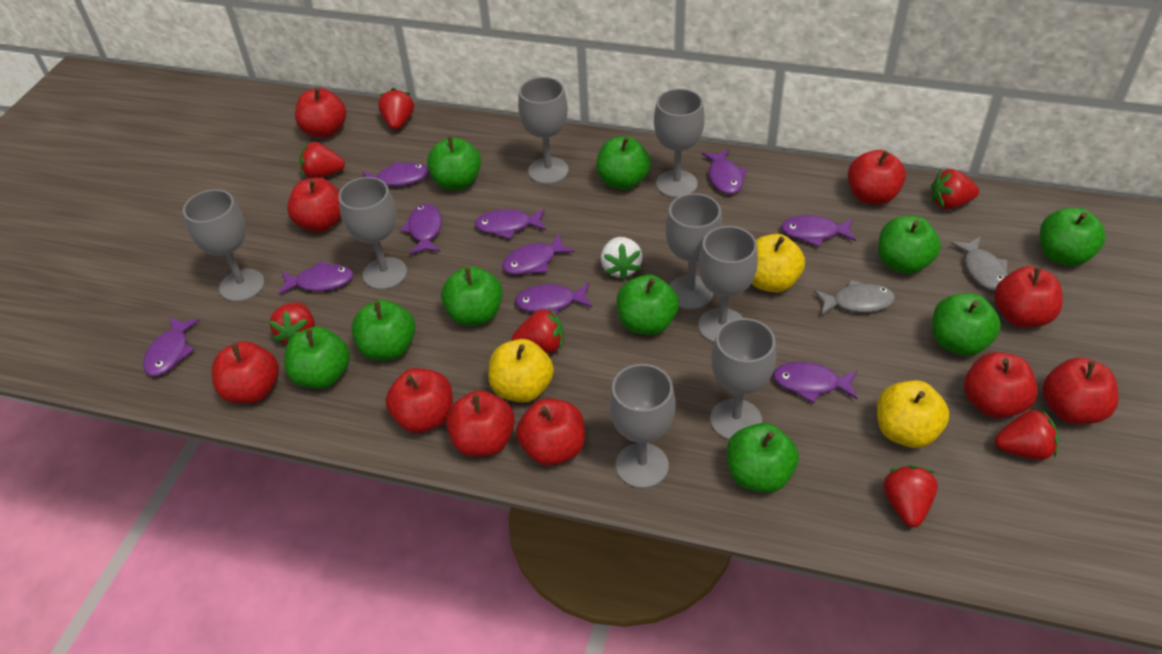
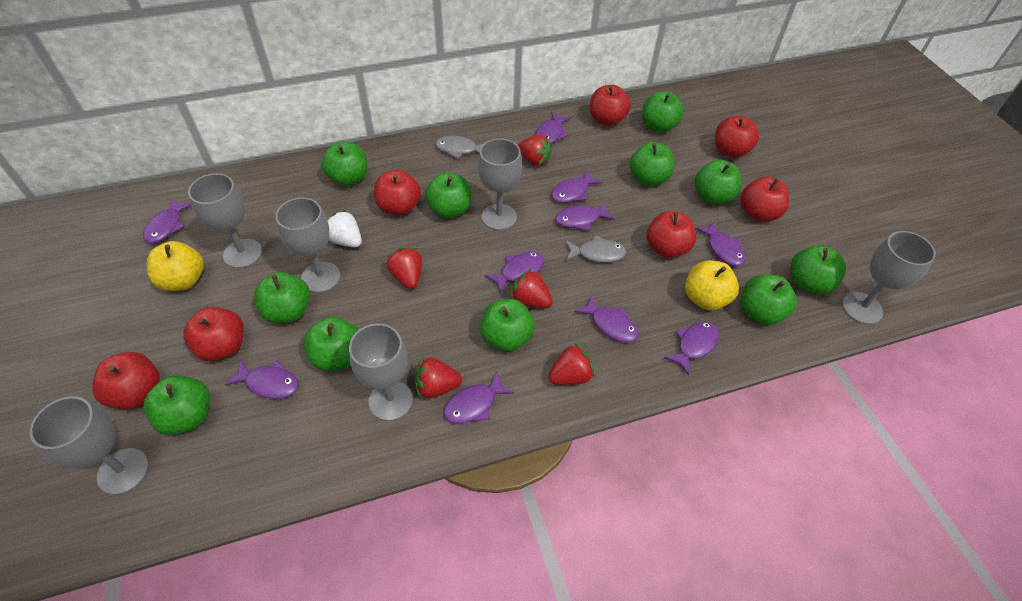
green apple: [284,327,350,389] [352,300,415,361] [427,136,481,190] [441,267,503,326] [596,136,651,190] [617,275,679,335] [727,423,799,493] [878,216,941,274] [932,293,1001,356] [1040,208,1106,266] = 10 -> [144,375,210,435] [254,272,310,324] [304,317,358,371] [321,141,368,186] [425,172,471,218] [480,299,535,352] [629,142,674,186] [642,91,684,133] [695,160,741,204] [741,274,797,325] [791,245,846,294] = 11
grey goblet: [183,189,265,302] [338,177,407,290] [518,77,569,184] [609,364,676,488] [654,89,705,198] [665,193,723,310] [698,226,758,343] [710,318,776,440] = 8 -> [30,396,149,495] [188,173,262,268] [275,197,340,293] [349,324,413,421] [478,138,522,230] [842,231,936,324] = 6
red apple: [211,341,279,404] [287,178,341,232] [295,88,346,138] [386,368,453,433] [446,390,515,457] [516,398,585,466] [848,150,906,205] [964,352,1038,418] [994,266,1063,327] [1043,358,1119,424] = 10 -> [92,352,160,409] [183,307,244,361] [374,170,421,215] [590,85,631,126] [647,211,696,258] [715,116,759,158] [740,176,789,222] = 7
red strawberry: [269,302,315,344] [299,142,345,178] [378,88,414,130] [512,308,564,353] [883,465,938,527] [931,169,979,209] [995,409,1059,460] = 7 -> [387,248,422,289] [414,357,462,398] [510,269,553,308] [518,135,552,166] [548,343,595,385] = 5
yellow apple: [488,339,554,403] [751,234,805,293] [877,380,950,448] = 3 -> [147,241,204,291] [685,261,739,310] = 2

